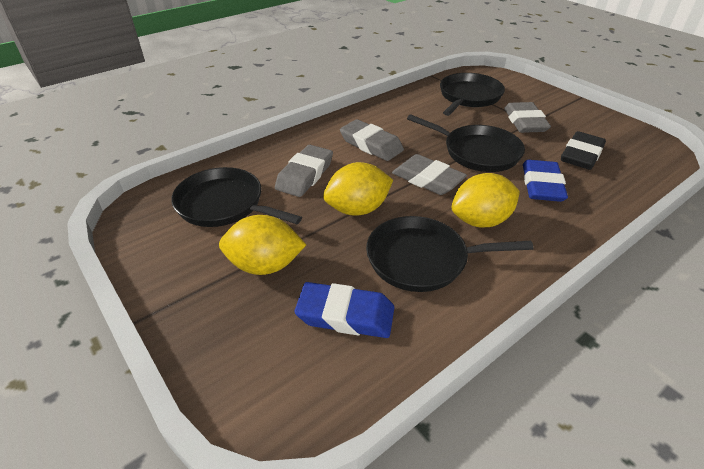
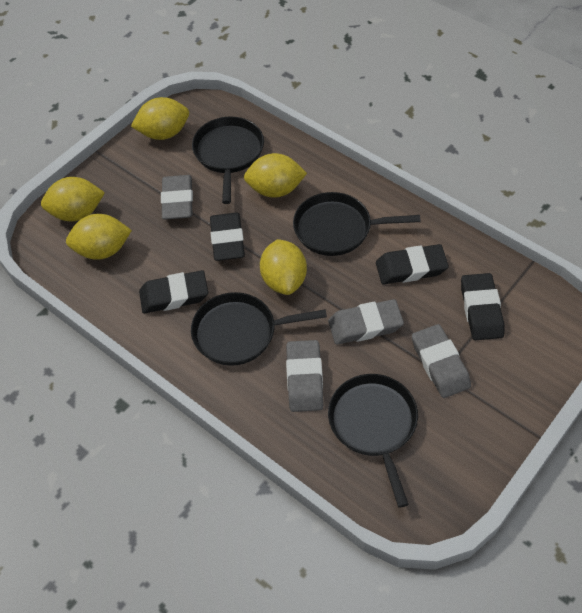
black eraser: [561,131,606,170] = 1 -> [139,270,208,313] [210,212,245,261] [376,244,449,284] [461,273,504,340] = 4
blue eraser: [294,282,395,338] [523,160,568,202] = 2 -> none = 0
yellow lemon: [219,215,306,275] [323,162,393,216] [452,173,520,228] = 3 -> [41,177,105,221] [66,214,132,260] [131,97,189,140] [244,153,307,198] [260,239,307,295] = 5

